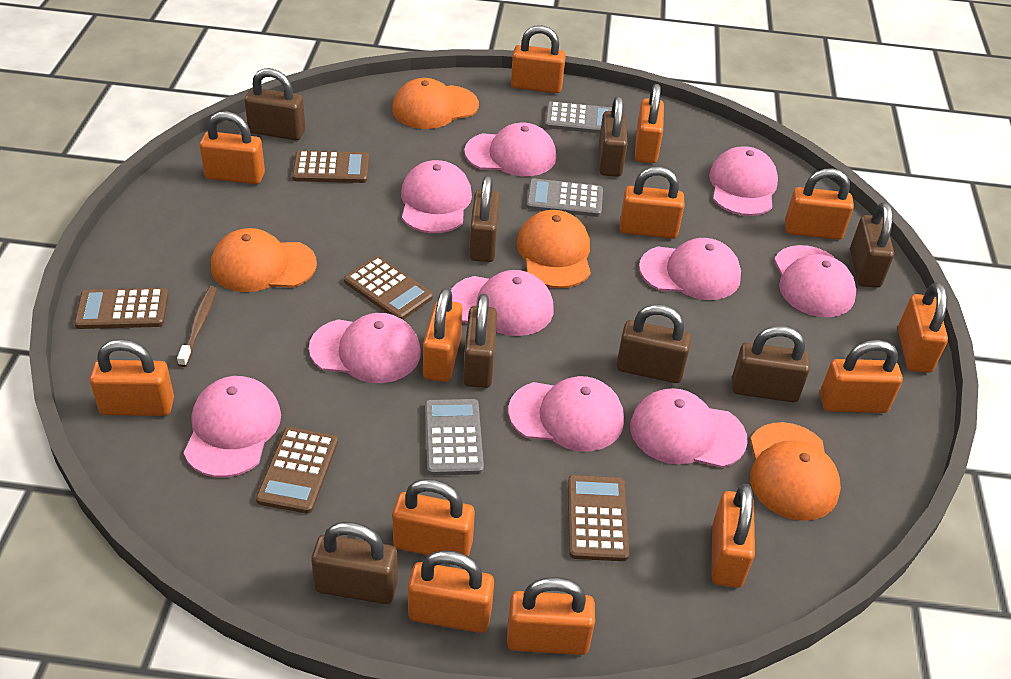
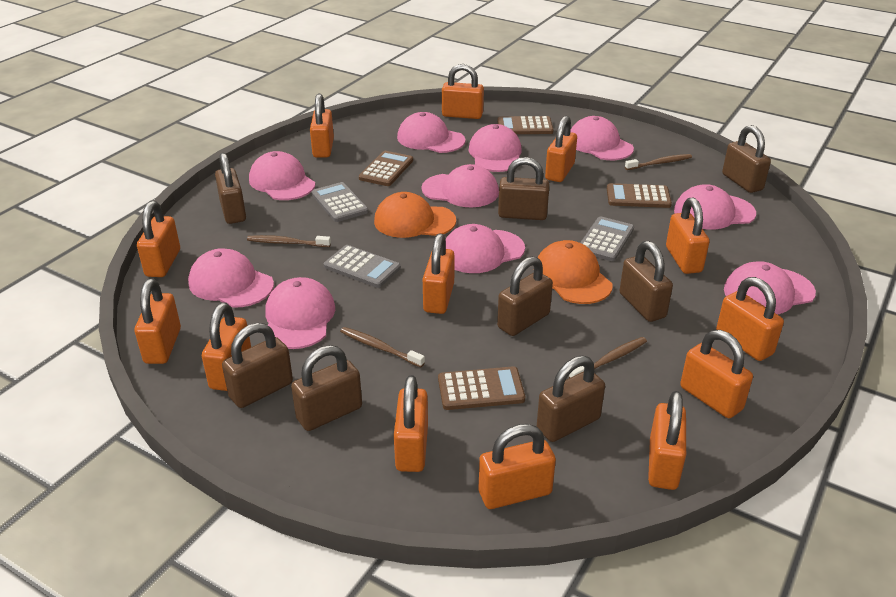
brown calculator: [74,288,169,329] [256,427,338,514] [292,151,369,183] [344,256,433,320] [568,475,629,561] = 5 -> [359,151,413,186] [438,366,525,410] [497,116,554,134] [607,183,672,208] = 4
brown toothbrush: [177,286,217,367] = 1 -> [247,235,331,247] [340,327,425,367] [569,337,647,378] [625,154,692,170] = 4
orange cap: [211,228,317,292] [392,78,479,129] [517,210,591,288] [750,422,841,521] = 4 -> [374,192,456,238] [537,240,613,304] = 2

